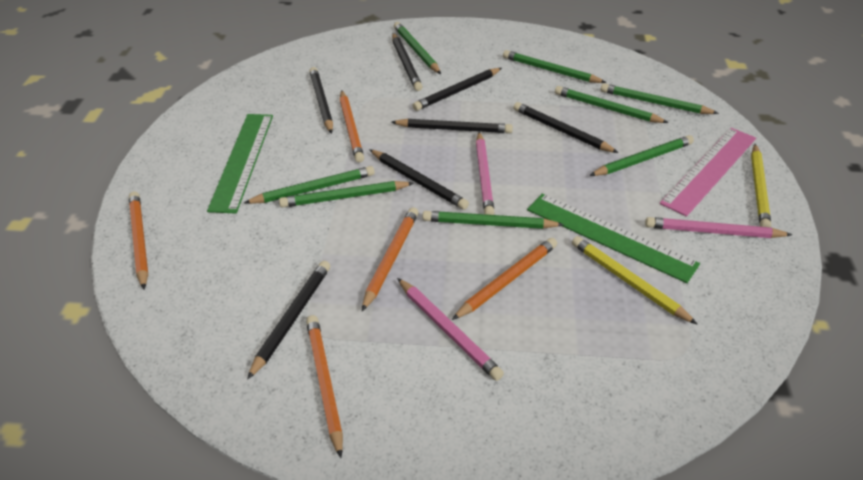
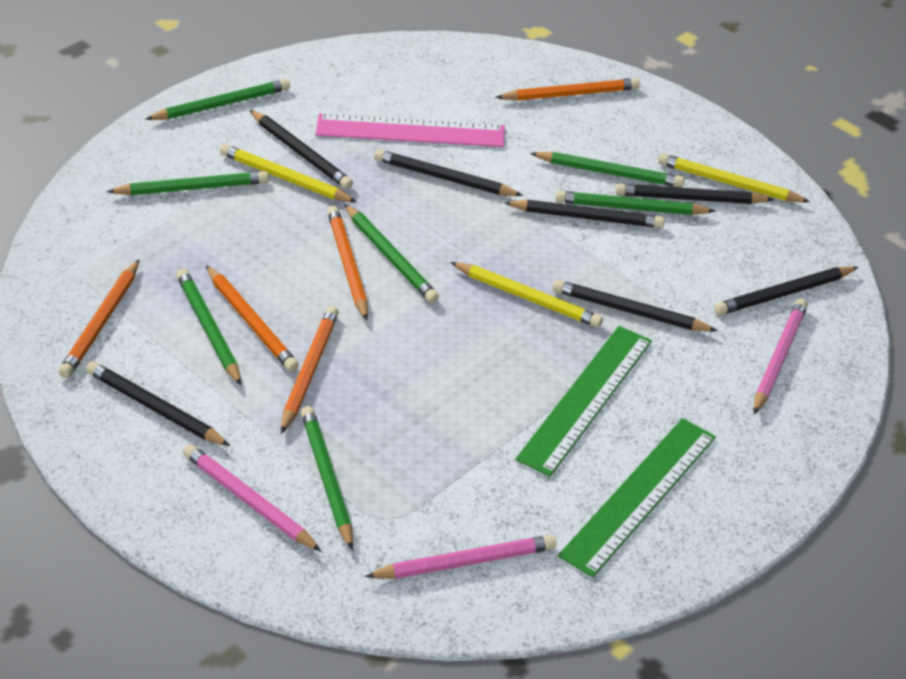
green pencil: [244,166,375,204] [279,181,414,208] [394,22,441,74] [423,211,564,229] [503,50,607,83] [555,86,669,123] [589,135,694,176] [601,83,719,114] = 8 -> [107,171,269,195] [145,79,290,120] [176,268,242,386] [301,406,353,550] [344,204,439,303] [530,152,684,188] [555,191,715,215] = 7
yellow pencil: [572,236,698,325] [751,144,771,228] = 2 -> [220,144,357,203] [450,262,603,328] [658,153,810,203] = 3

